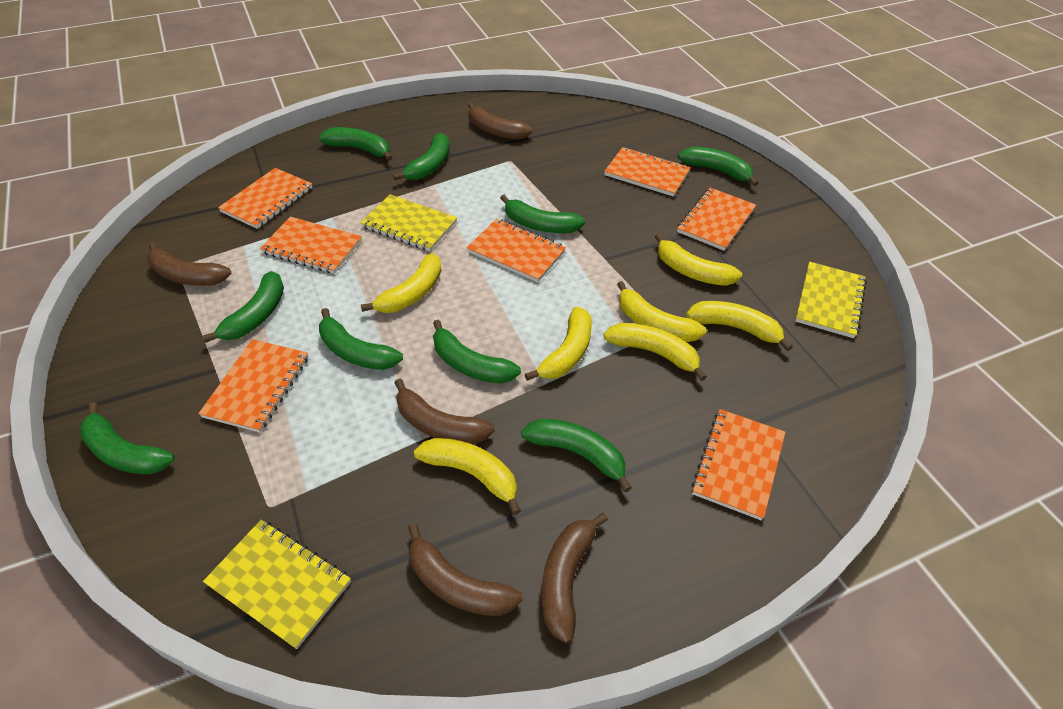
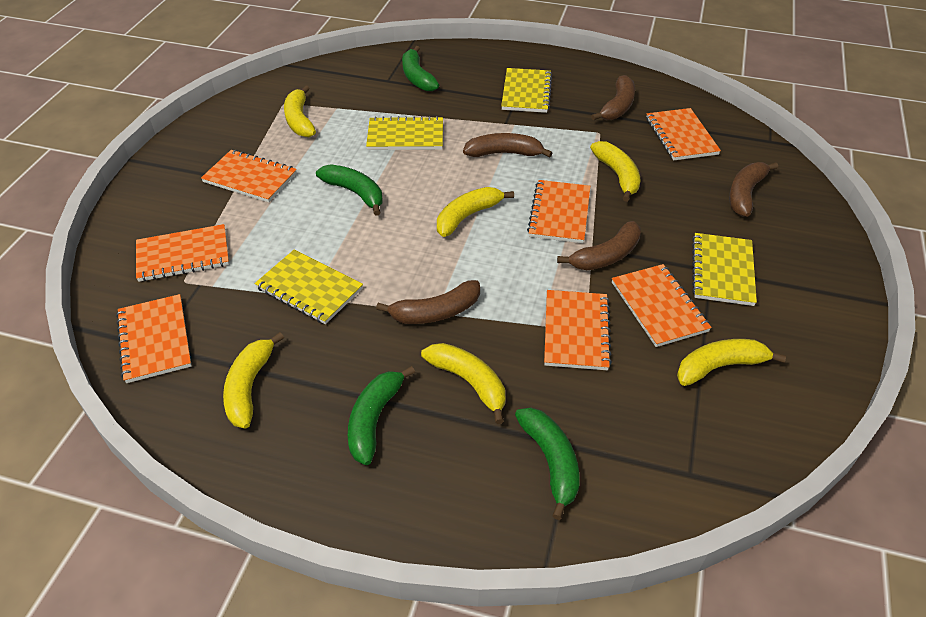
green banana: [79,402,175,474] [202,271,284,343] [319,127,393,161] [319,308,403,370] [393,133,450,180] [433,320,521,384] [500,195,585,233] [521,419,632,492] [678,147,758,186] = 9 -> [316,164,382,216] [348,366,415,465] [402,46,439,91] [515,407,579,520] = 4
yellow banana: [361,253,441,313] [414,438,521,515] [525,307,592,381] [603,323,707,381] [617,281,706,342] [655,233,742,286] [686,301,793,351] = 7 -> [223,332,284,428] [284,85,316,137] [421,343,505,424] [437,187,514,237] [590,141,641,202] [677,339,786,386] = 6
yellow notebook: [203,520,351,649] [360,194,457,251] [795,262,867,338] = 3 -> [254,250,363,324] [366,116,443,150] [501,68,552,113] [692,233,757,306] = 4

